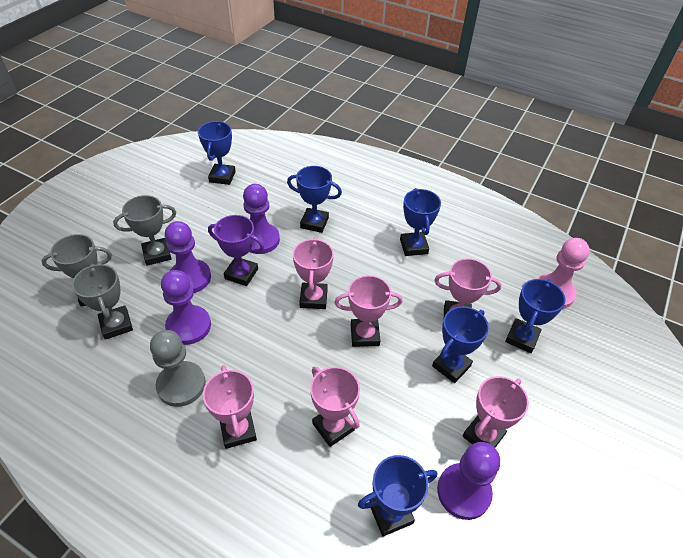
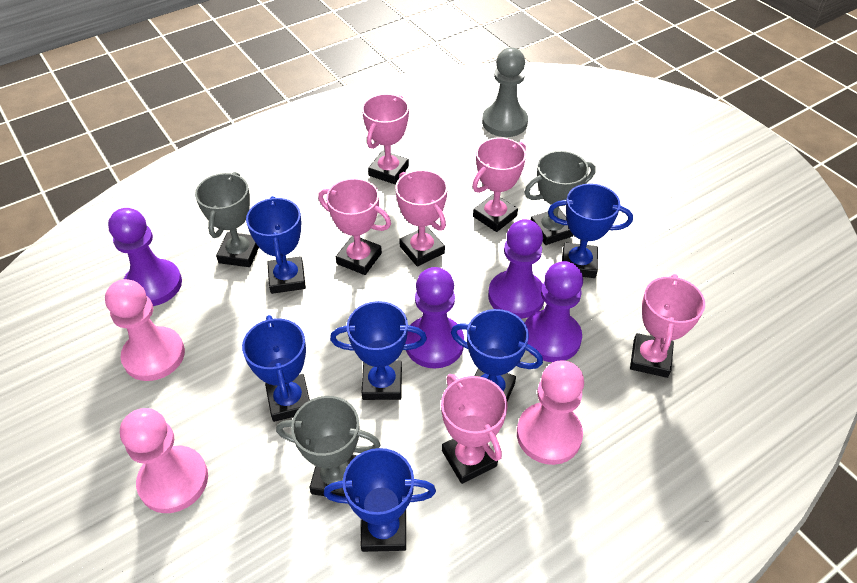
pink pawn: [537,238,590,309] = 1 -> [105,279,185,381] [120,408,208,513] [517,360,584,465] = 3
purple trophy: [208,215,264,286] = 1 -> none = 0

